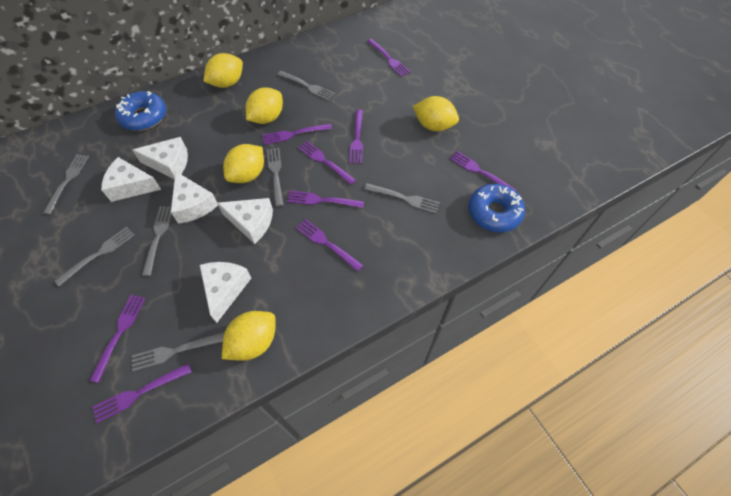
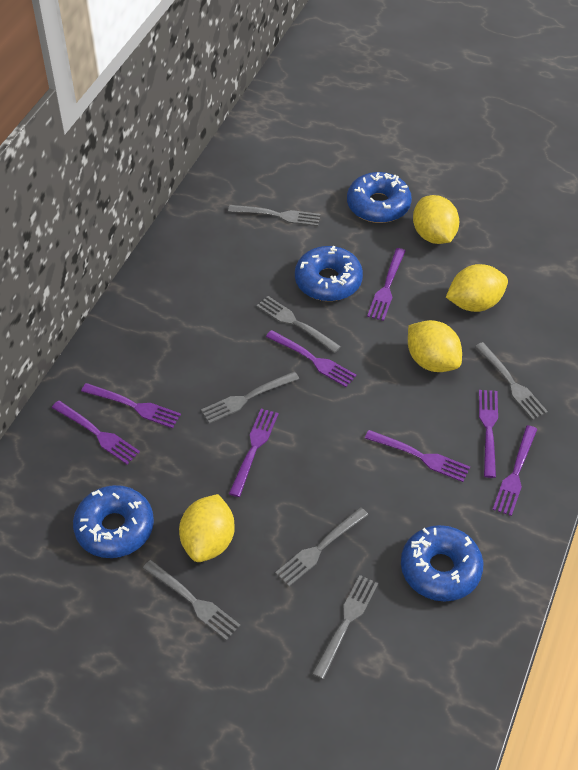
blue donut: [115,91,166,131] [468,183,525,233] = 2 -> [73,485,154,558] [295,246,363,301] [347,172,412,223] [401,525,483,601] = 4
purple fork: [89,295,146,383] [92,363,191,423] [262,123,332,145] [287,191,364,208] [296,219,363,272] [298,141,356,185] [349,110,363,164] [367,39,410,77] [449,151,517,191] = 9 -> [52,401,140,464] [81,383,181,428] [229,409,278,497] [266,330,356,387] [365,430,470,482] [367,248,405,321] [479,390,498,478] [493,425,537,516] = 8
white cheese: [101,157,161,202] [132,137,188,179] [171,172,218,224] [200,262,251,323] [217,198,273,244] = 5 -> none = 0
yellow lemon: [203,53,243,88] [222,311,276,361] [223,144,264,183] [246,87,283,124] [413,96,459,131] = 5 -> [179,494,235,562] [408,320,462,372] [413,195,459,244] [446,264,508,312] = 4

